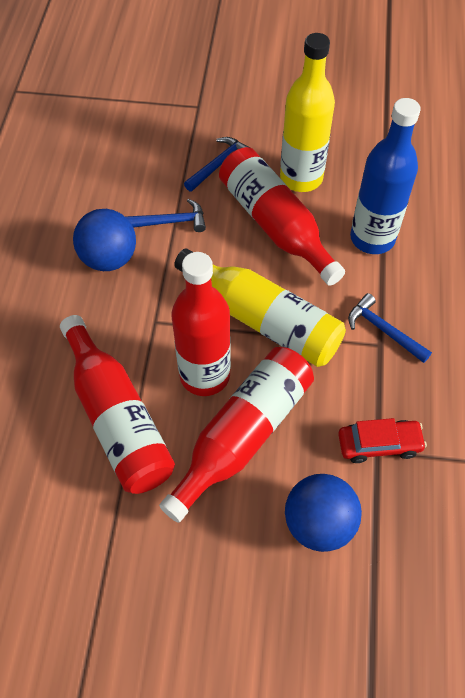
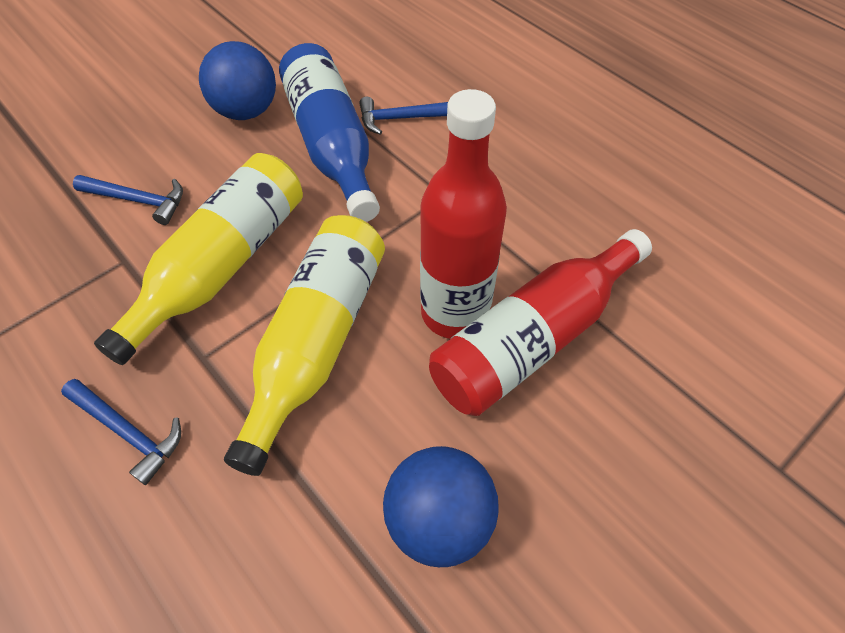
red bottle: [60,315,175,494] [159,347,314,523] [171,252,231,396] [219,147,345,286] = 4 -> [420,89,507,339] [429,229,652,416] = 2
red car: [338,418,427,463] = 1 -> none = 0

